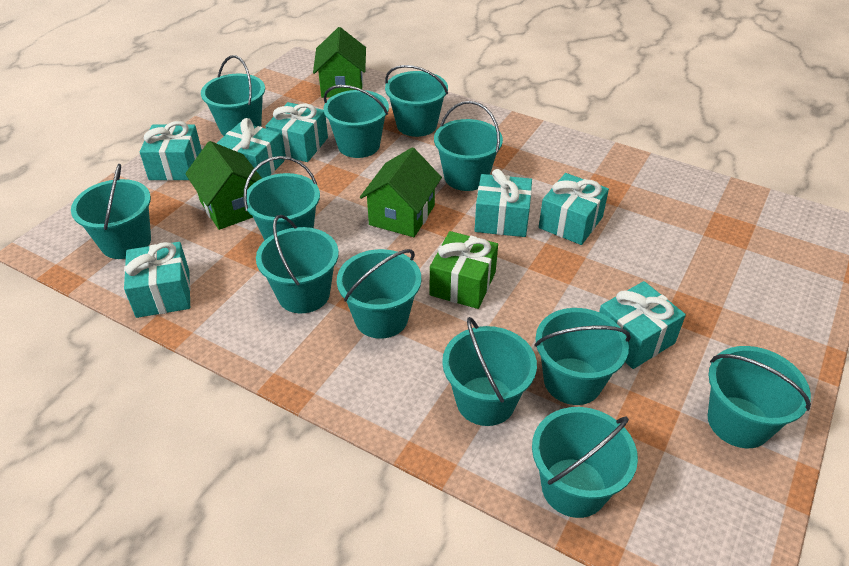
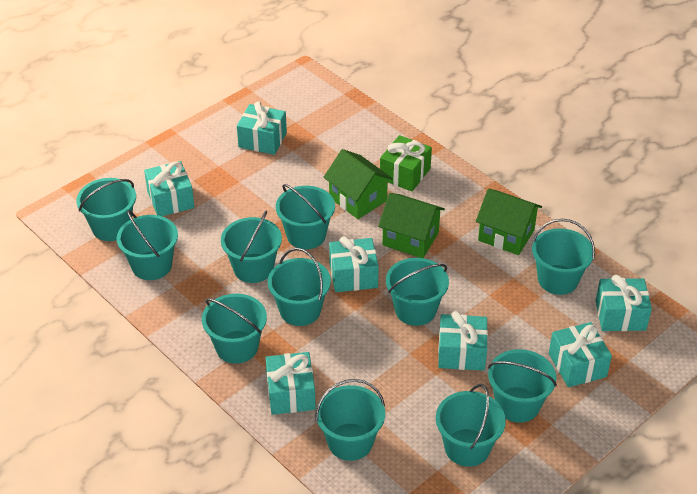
turquoise bucket: [71,164,151,259] [201,55,265,136] [243,156,320,240] [256,215,339,313] [323,85,389,158] [337,249,421,339] [385,65,448,137] [434,101,503,191] [442,317,537,426] [532,407,638,518] [534,308,631,405] [708,346,811,448] = 12 -> [76,178,136,241] [117,210,178,280] [202,293,267,364] [221,211,282,283] [268,248,331,326] [276,184,335,249] [316,379,385,461] [386,258,449,326] [436,384,506,467] [488,349,557,423] [532,219,595,295] = 11

